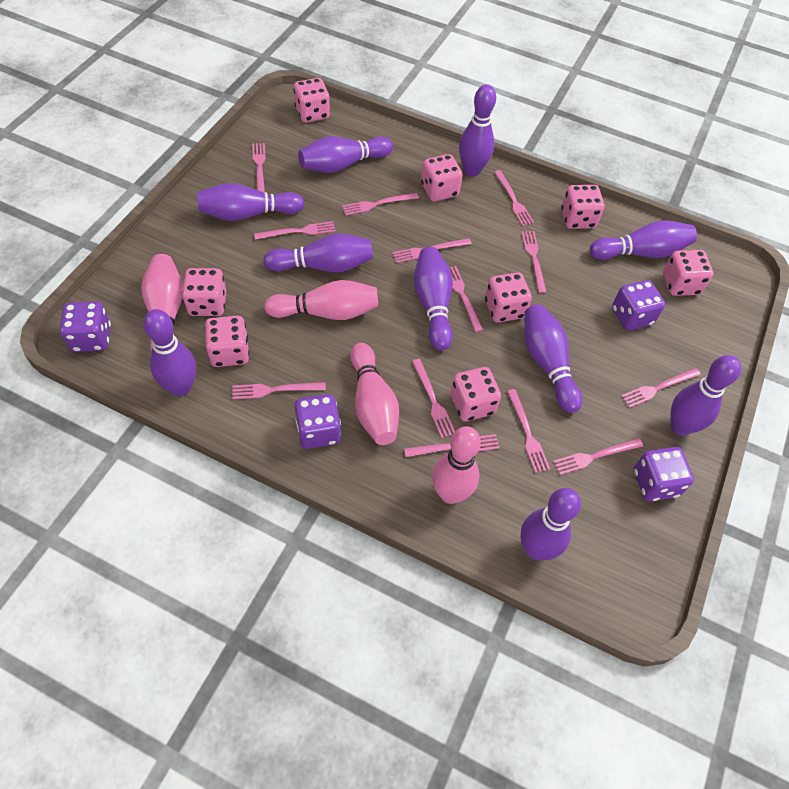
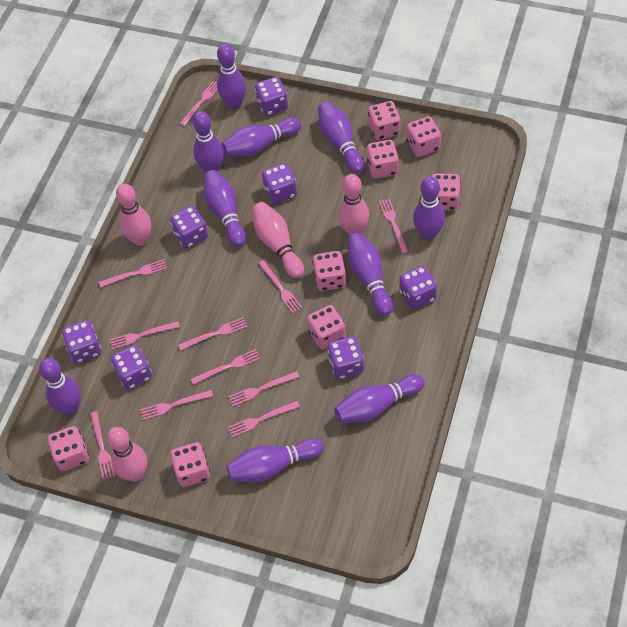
pink fork: [232,382,326,399] [252,143,266,193] [254,221,336,240] [342,193,419,216] [392,238,472,263] [404,434,499,457] [412,359,455,438] [450,266,483,332] [494,170,534,226] [507,389,550,473] [521,231,546,293] [553,438,643,475] [621,368,701,408] = 13 -> [90,411,115,479] [99,259,167,288] [109,321,180,349] [140,390,213,420] [178,317,248,351] [180,81,217,126] [191,349,261,385] [228,371,299,407] [228,401,300,438] [258,260,303,313] [379,199,409,254] = 11
purple dice: [60,301,111,352] [295,394,341,449] [612,280,665,331] [633,447,694,502] = 4 -> [62,320,101,363] [111,345,152,390] [170,206,208,248] [255,77,288,116] [262,163,297,204] [327,336,364,379] [399,266,437,309] = 7

